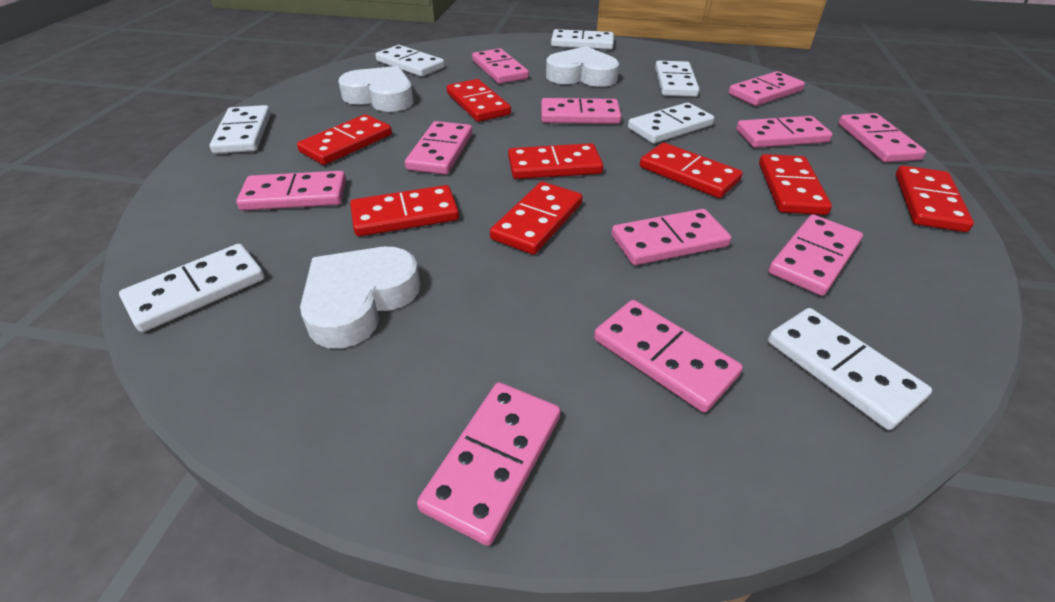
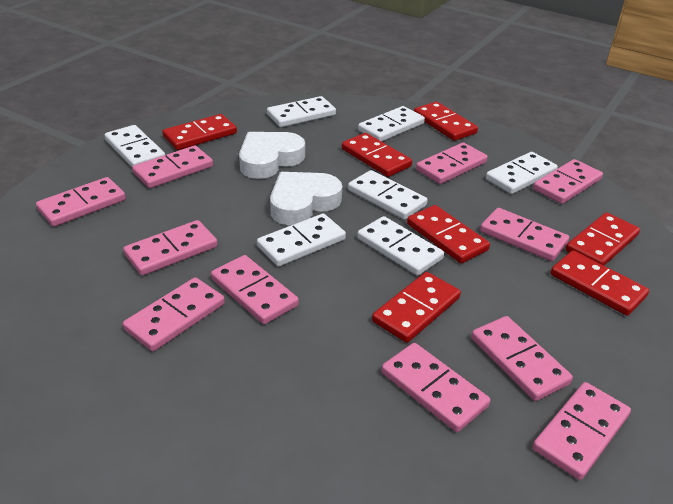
red domino: [297,114,392,165] [350,185,459,236] [447,79,511,122] [490,182,583,254] [508,143,603,179] [640,143,743,198] [759,154,832,215] [896,165,974,232] = 8 -> [162,114,237,150] [342,133,412,177] [372,272,461,343] [407,205,490,263] [414,102,478,141] [551,250,649,316] [566,212,640,266] = 7
white heart: [300,247,421,349] [338,66,413,112] [546,46,619,87] = 3 -> [239,132,305,179] [270,172,342,225] = 2

